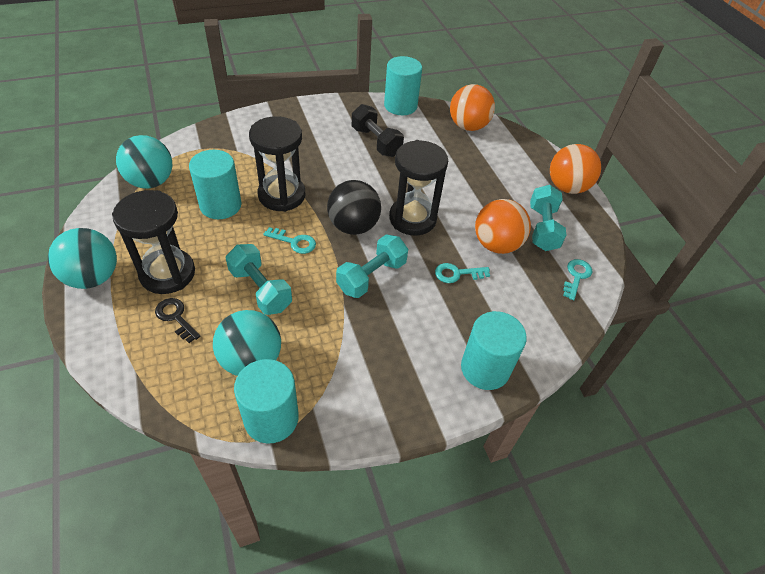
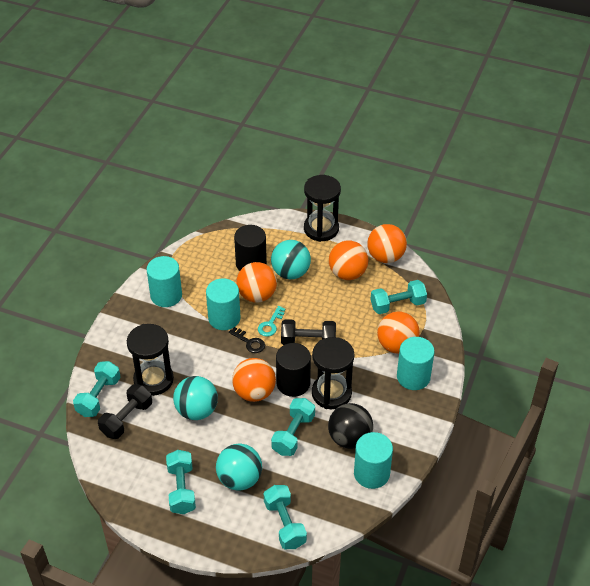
black cylinder: none = 0 -> [234,225,267,271] [276,343,311,397] = 2
black dumbbell: [352,104,404,157] = 1 -> [98,384,152,439] [281,319,336,345] = 2
orange ball: [450,84,495,131] [475,199,531,254] [550,144,601,194] = 3 -> [232,358,276,402] [236,262,277,303] [329,241,369,280] [367,224,407,263] [377,311,420,354] = 5
turquoise dumbbell: [226,244,292,315] [336,235,408,298] [530,185,567,251] = 3 -> [73,361,121,417] [166,450,196,514] [264,485,307,549] [271,398,315,456] [370,280,427,314] = 5
turquoise key: [263,227,316,254] [435,263,490,283] [563,259,593,300] = 3 -> [258,306,285,337] = 1

